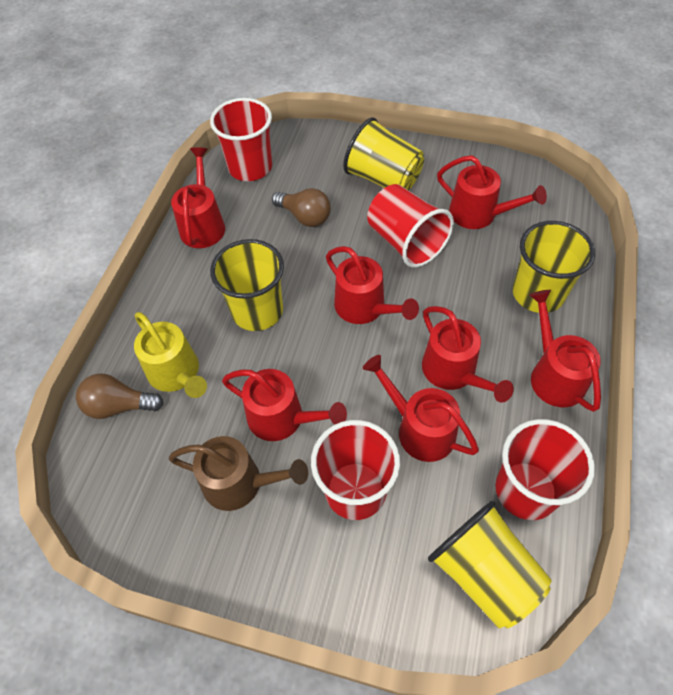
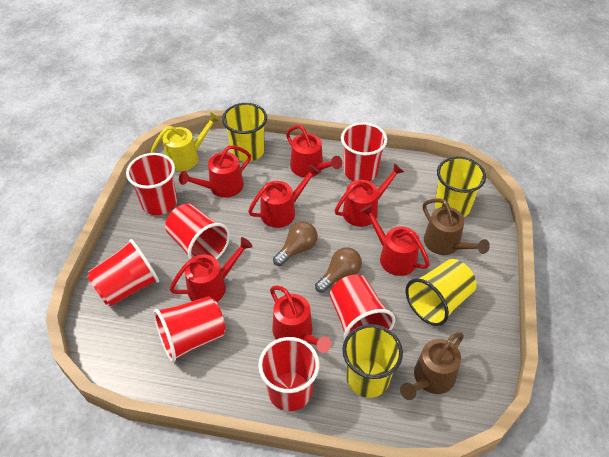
brown watering can: [169,436,308,511] = 1 -> [400,332,464,400] [423,198,490,255] = 2
red cup: [210,98,272,181] [311,420,400,520] [367,184,454,268] [496,419,595,520] = 4 -> [87,239,159,306] [126,153,177,215] [154,296,225,362] [165,204,230,260] [258,337,320,411] [330,274,395,340] [341,122,387,181] = 7

